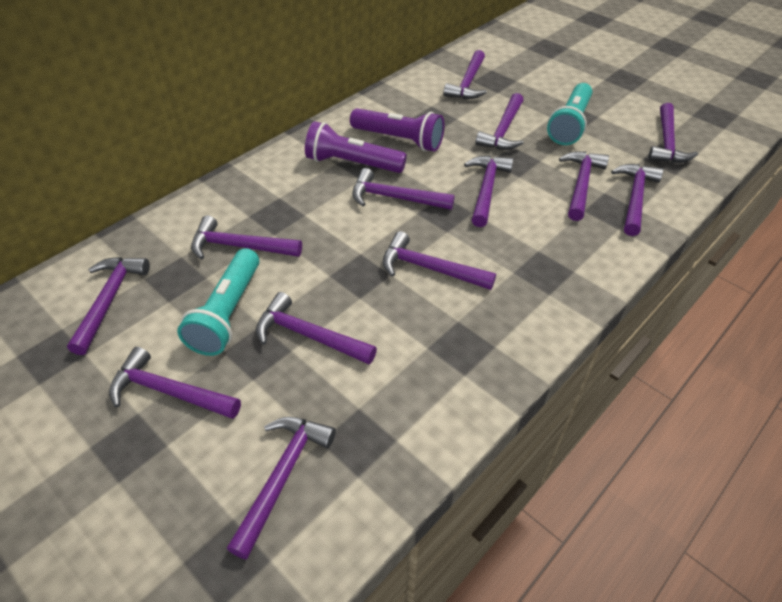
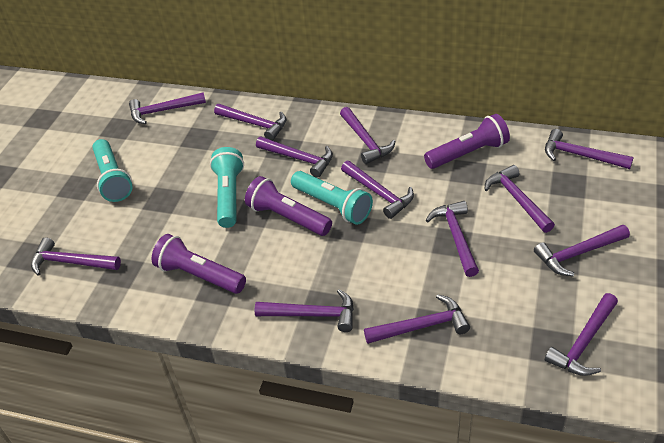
purple flashlight: [305,121,407,173] [350,108,445,151] = 2 -> [152,234,246,294] [245,176,332,236] [424,114,510,169] = 3
turquoise flashlight: [177,248,259,356] [547,83,592,145] = 2 -> [92,139,133,202] [210,147,244,228] [291,171,373,225] = 3

